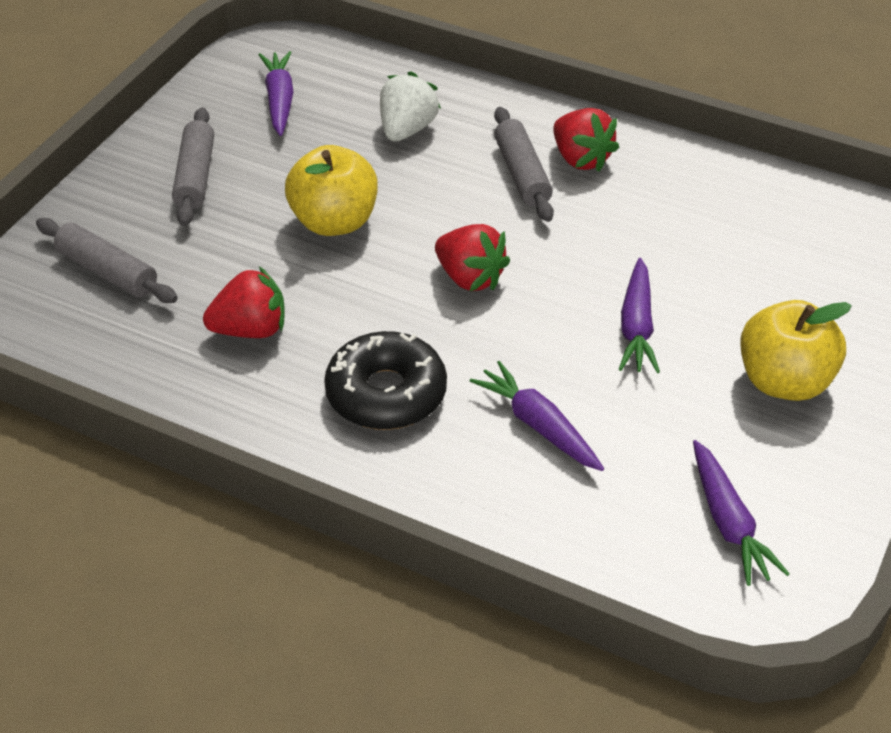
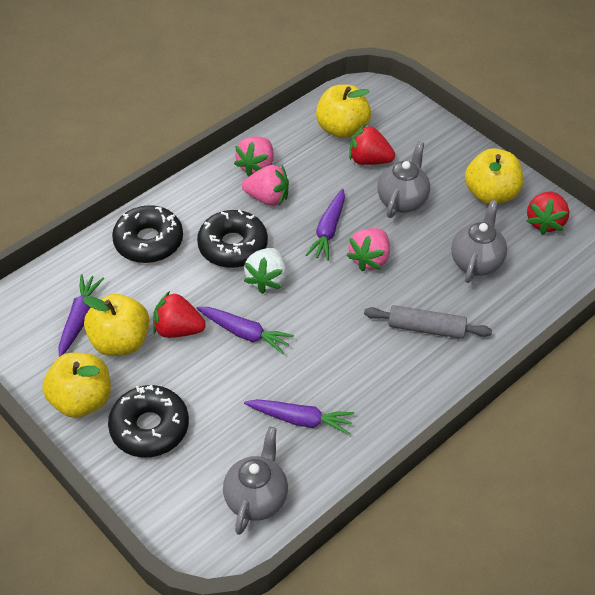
black donut: [324,331,447,430] = 1 -> [108,385,189,458] [112,205,183,263] [197,210,268,268] = 3
grey rolling pin: [36,218,177,303] [172,107,214,226] [494,107,554,222] = 3 -> [364,305,492,339] = 1
grey teapot: none = 0 -> [223,427,288,535] [377,141,430,218] [451,200,507,283] = 3
pink strawberry: none = 0 -> [234,136,274,176] [242,165,289,206] [347,228,390,271] = 3
yellow apple: [285,145,378,236] [740,300,852,401] = 2 -> [42,352,111,418] [82,294,149,356] [316,85,371,138] [465,148,523,205] = 4

